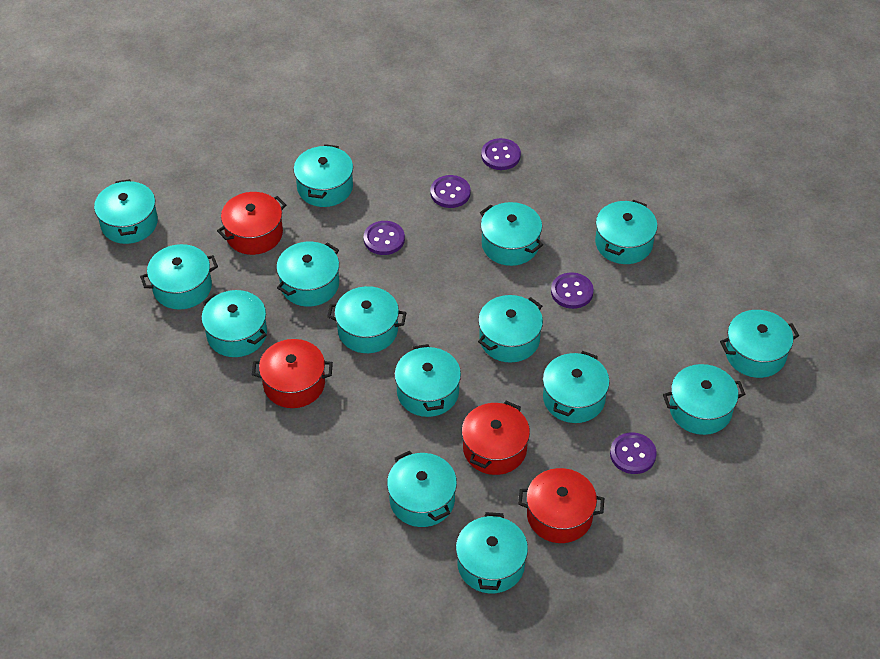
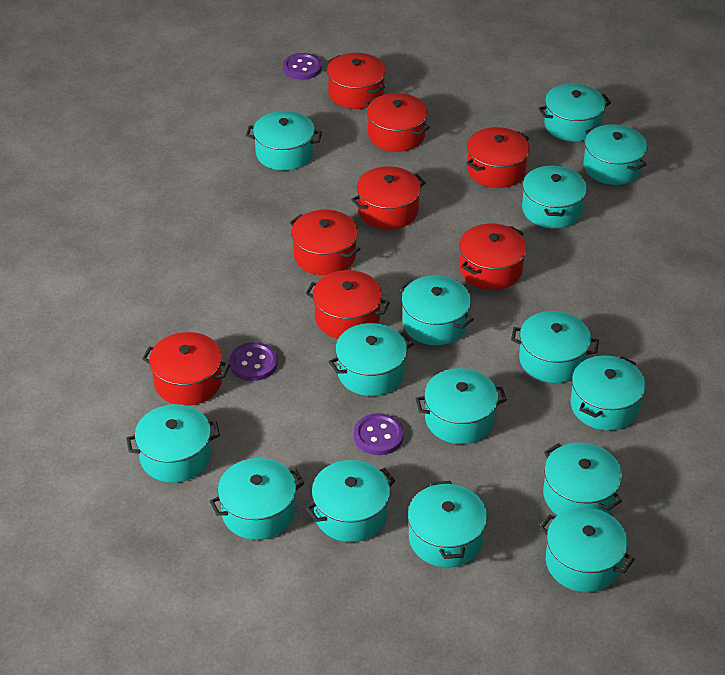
purple button: [364,221,405,255] [430,175,471,208] [481,138,521,170] [551,272,594,309] [610,432,657,474] = 5 -> [229,342,278,381] [283,53,322,80] [354,413,404,455] = 3
red pot: [217,192,286,255] [252,339,333,408] [462,401,530,475] [518,468,604,543] = 4 -> [142,332,230,406] [290,210,360,275] [305,270,390,339] [327,53,386,109] [351,166,426,229] [365,93,430,152] [459,223,527,290] [466,127,530,188] = 8

